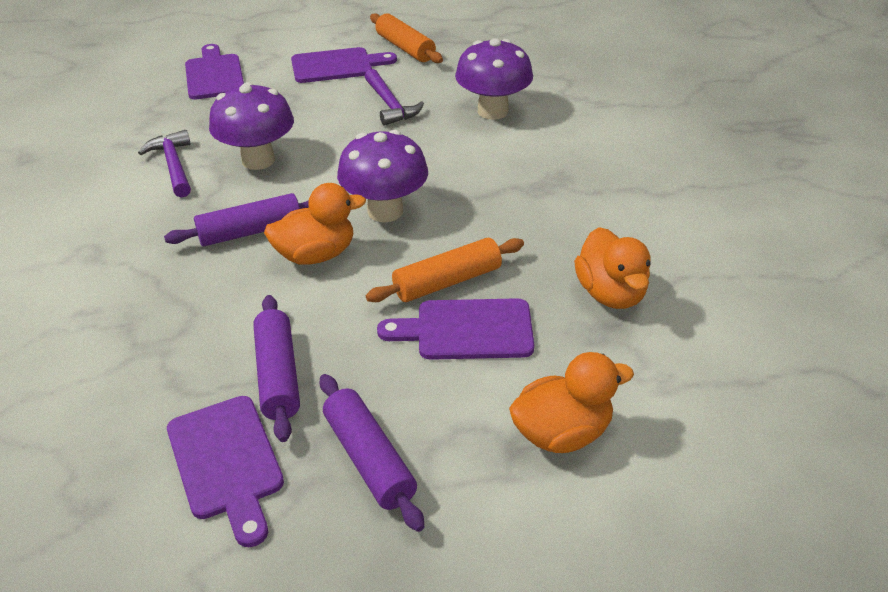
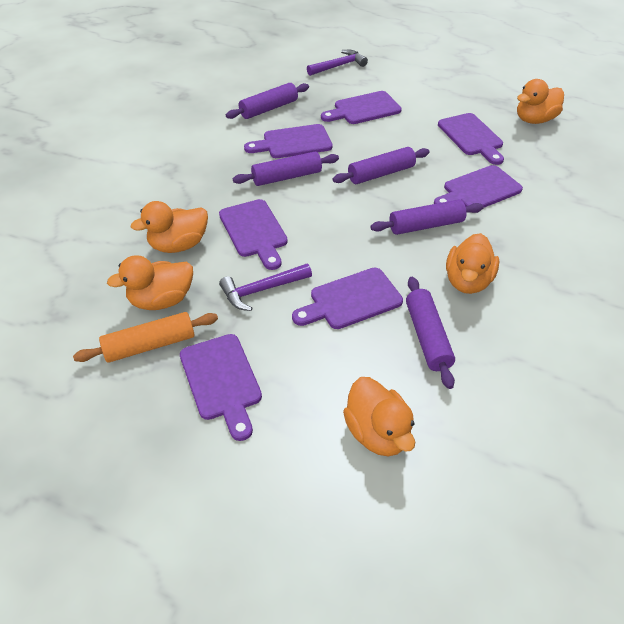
orange duck: [264,183,366,265] [509,352,634,453] [574,227,651,309] = 3 -> [107,255,193,310] [131,201,208,253] [343,377,415,456] [446,233,499,294] [517,79,564,124] = 5
orange rolling pin: [366,238,524,302] [370,13,443,63] = 2 -> [73,312,218,363] = 1
purple cutting board: [167,396,284,547] [185,44,244,100] [291,47,397,83] [377,298,534,360] = 4 -> [180,334,262,441] [219,199,288,270] [244,124,333,158] [292,268,403,329] [321,91,402,124] [434,165,523,208] [438,113,504,165] = 7
purple mushroom: [209,82,294,170] [337,130,428,222] [455,38,533,120] = 3 -> none = 0
purple rolling pin: [164,193,309,246] [253,295,300,442] [320,374,424,532] = 3 -> [226,83,309,119] [233,151,339,186] [332,147,430,184] [370,200,484,235] [406,277,455,389] = 5

